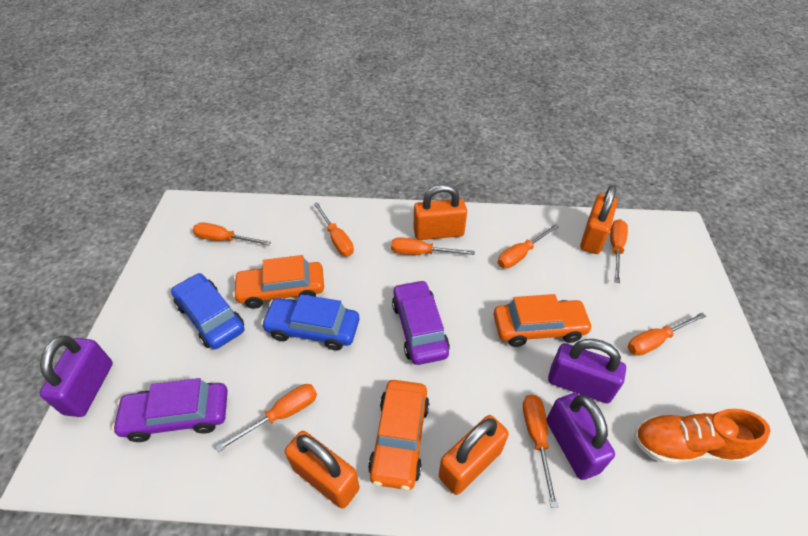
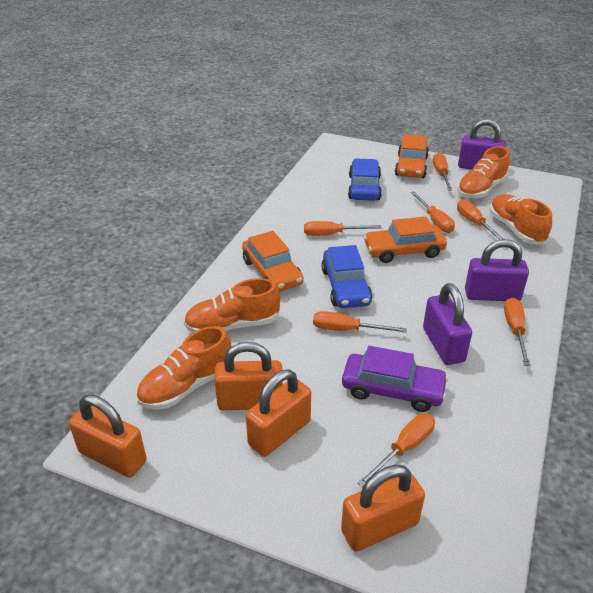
orange screwdriver: [193,222,271,245] [215,384,317,452] [314,202,354,256] [391,237,475,255] [498,224,559,268] [523,394,558,508] [610,219,628,283] [628,313,706,356] = 8 -> [304,221,381,236] [313,311,407,333] [357,413,435,487] [410,191,455,233] [433,153,452,190] [457,199,504,240] [504,298,530,366] = 7
orange shoe: [634,409,771,464] = 1 -> [136,326,231,410] [184,278,280,332] [457,147,510,198] [490,194,552,245] = 4
purple car: [112,378,228,442] [392,280,450,365] = 2 -> [342,346,448,412] = 1

